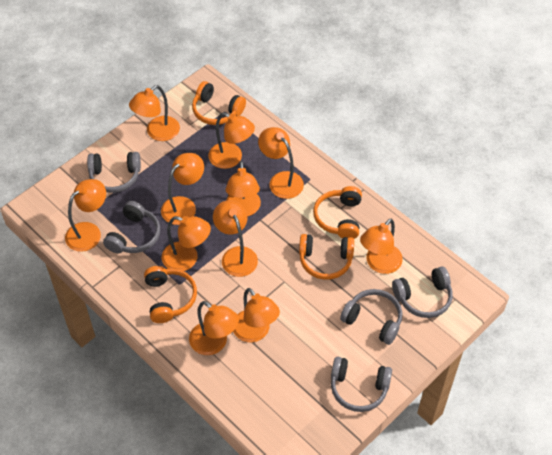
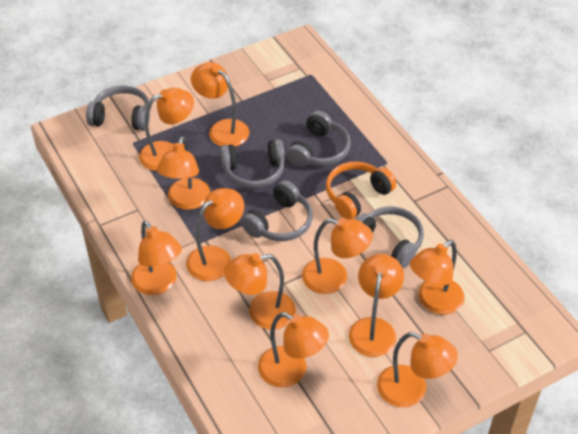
orange headphones: [144,266,197,323] [192,81,246,125] [299,234,354,280] [313,186,362,239] = 4 -> [326,162,396,219] = 1

